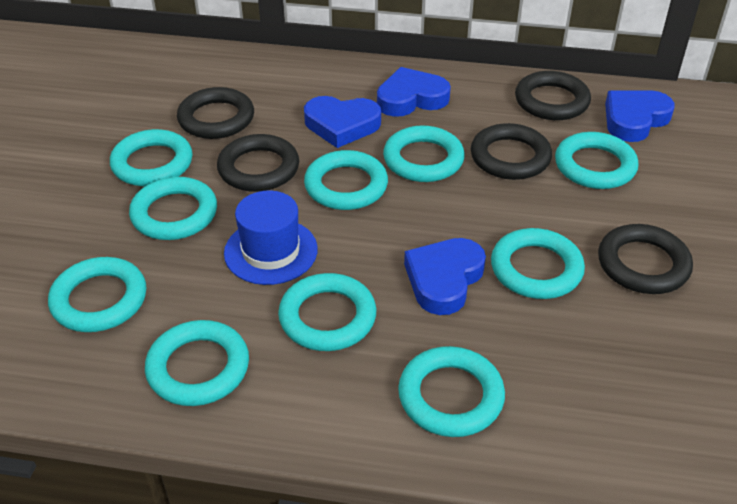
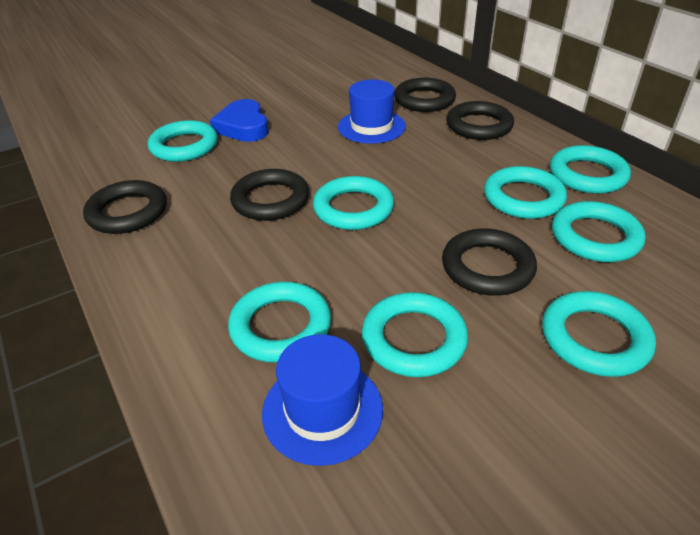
blue hat: [224,191,318,285] = 1 -> [262,334,383,466] [338,79,406,144] = 2
blue heart: [304,96,381,148] [377,67,451,117] [404,238,486,315] [605,90,675,142] = 4 -> [210,99,269,142] = 1
turquoise ring: [48,257,146,332] [110,129,193,186] [129,177,217,240] [145,320,249,406] [278,273,376,351] [304,150,388,210] [383,126,465,182] [398,346,505,437] [491,228,585,299] [555,132,638,189] = 10 -> [148,120,218,162] [228,282,331,362] [313,176,394,230] [362,292,468,377] [484,166,567,219] [542,291,656,377] [550,145,631,194] [552,201,646,262] = 8

